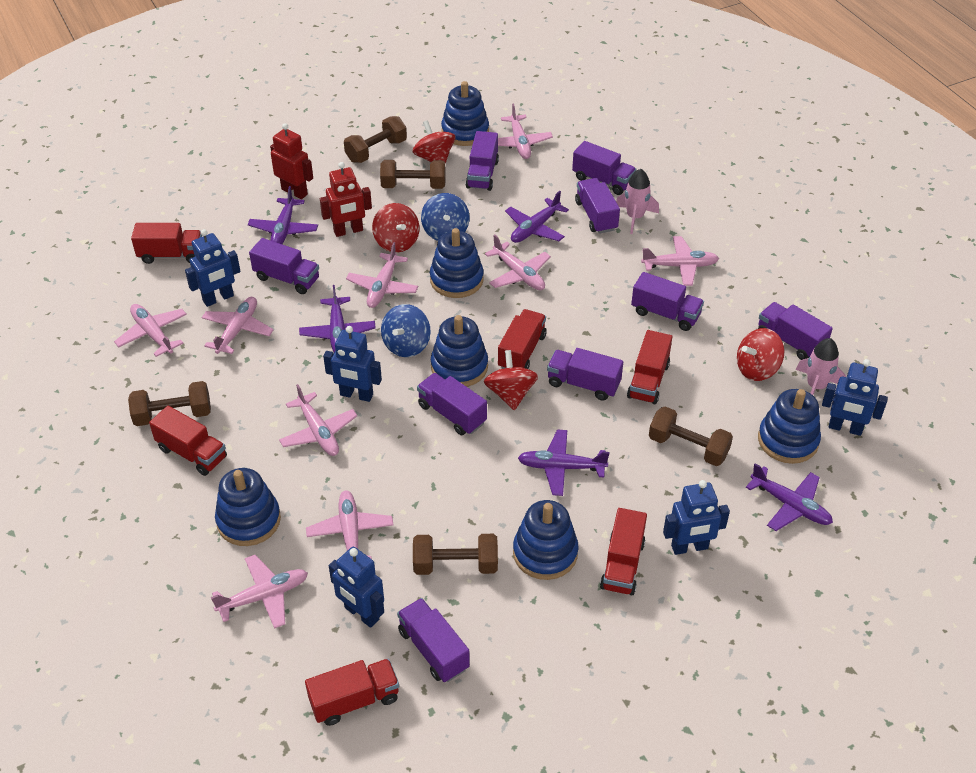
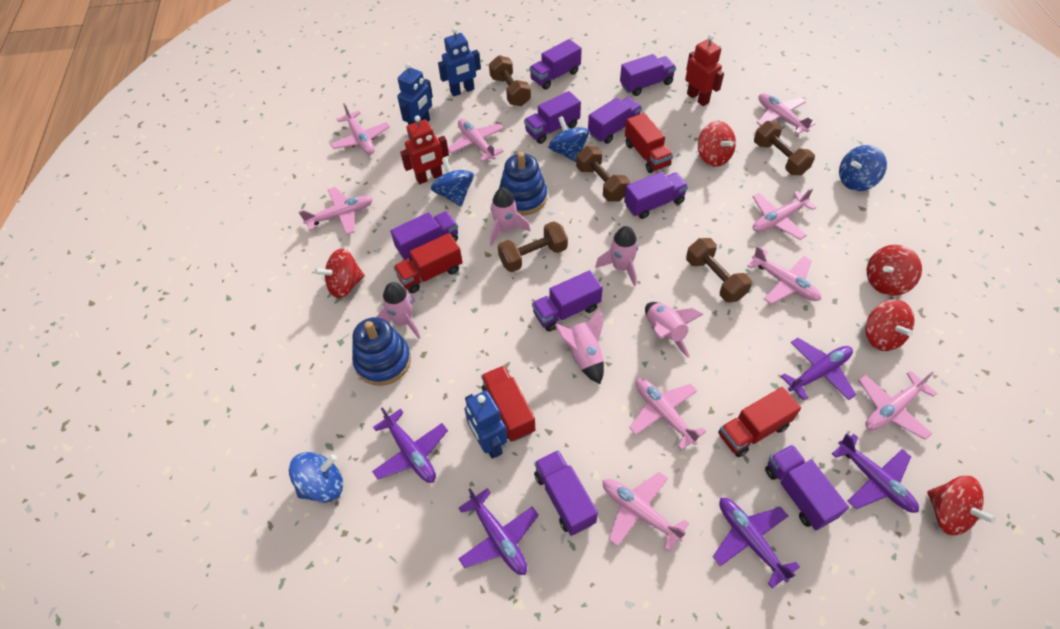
blue robot: [185,229,241,307] [323,326,382,402] [329,547,384,628] [663,480,730,555] [822,359,888,436] = 5 -> [397,63,433,125] [438,27,481,97] [465,391,507,459] = 3
blue spinning top: [381,304,431,357] [421,193,470,241] = 2 -> [289,452,343,503] [431,158,474,206] [549,116,589,162] [839,145,887,191] = 4
blue stacking toy: [215,468,281,546] [430,228,484,298] [431,315,488,387] [441,81,489,146] [513,500,579,580] [758,389,821,464] = 6 -> [352,317,411,386] [499,152,547,215] = 2
pink rocket: [616,169,659,234] [796,338,846,395] = 2 -> [377,282,420,339] [490,187,531,246] [555,308,604,384] [595,226,638,286] [645,302,704,358] = 5
red spinning top: [372,203,419,252] [412,120,455,164] [484,350,538,410] [737,328,784,381] = 4 -> [315,249,365,298] [698,121,736,167] [865,299,914,351] [867,245,922,296] [927,476,996,536] = 5
red truck: [131,223,202,264] [149,406,227,476] [305,659,399,726] [498,309,547,369] [600,508,647,595] [627,330,672,404] = 6 -> [394,233,463,293] [481,366,535,441] [625,113,673,173] [718,387,801,457] = 4

